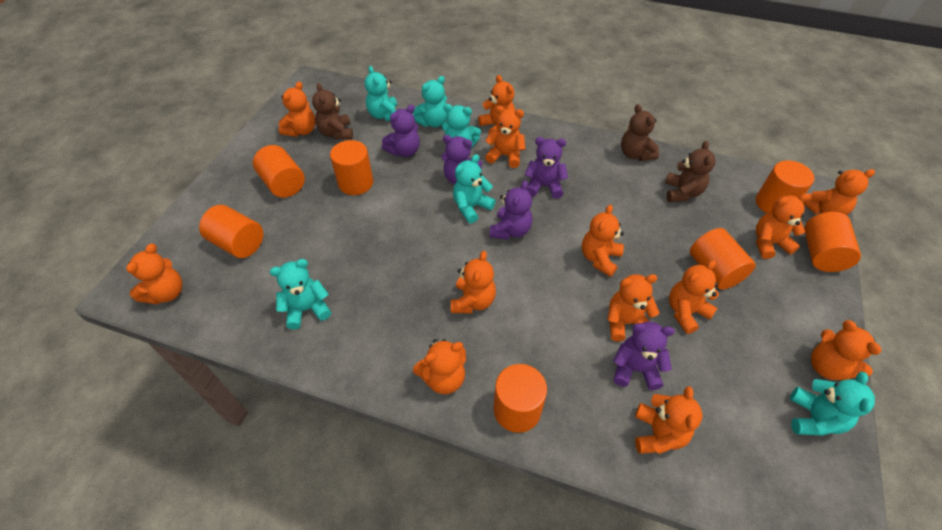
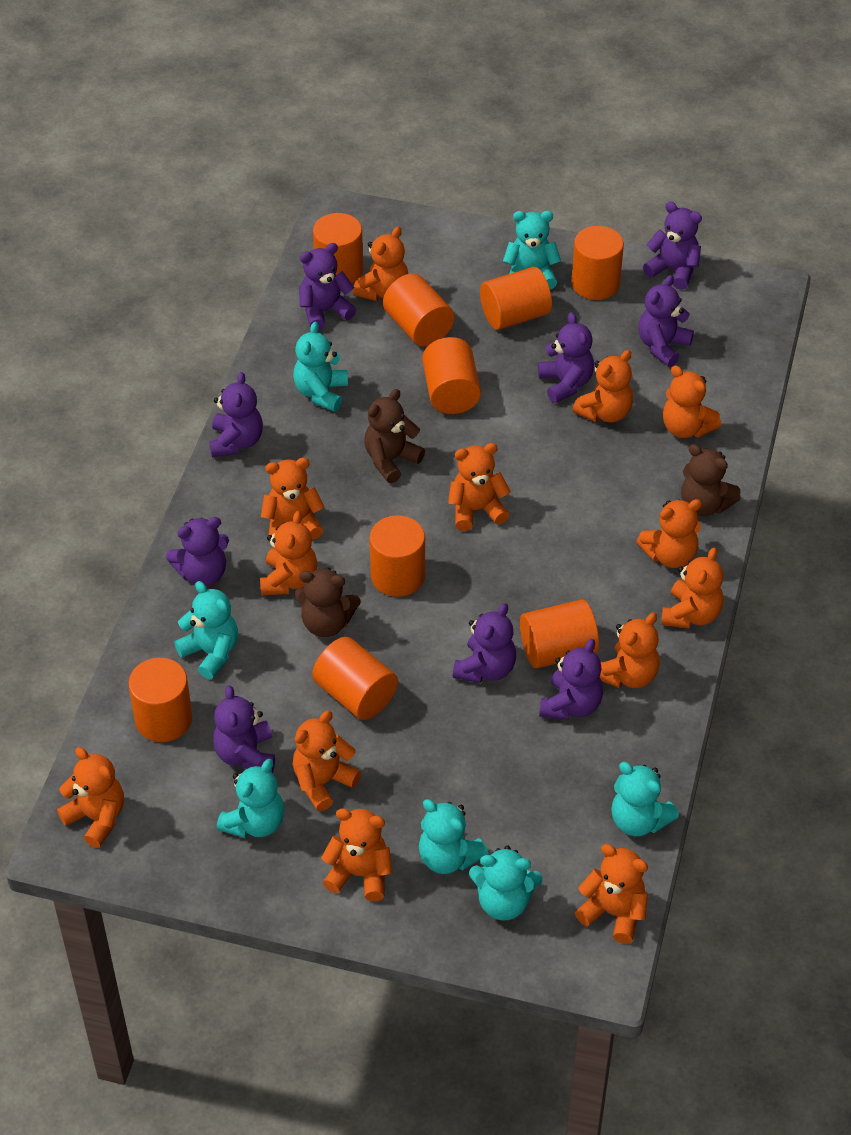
orange cylinder: [199,205,263,258] [253,145,305,198] [330,140,373,195] [493,364,547,433] [690,228,756,290] [756,160,814,213] [804,212,861,272] = 7 -> [128,658,192,742] [312,637,398,720] [313,213,363,284] [370,515,425,597] [383,273,455,347] [422,337,481,414] [480,267,552,330] [520,599,599,668] [571,226,624,300] = 9
purple teddy bear: [382,105,420,157] [442,135,482,185] [489,180,532,240] [524,137,568,199] [613,322,675,390] = 5 -> [166,517,229,586] [209,372,263,458] [213,685,275,773] [299,243,356,330] [453,603,516,683] [538,312,594,403] [539,638,603,720] [638,275,694,367] [643,202,702,290] = 9
turquoise teddy bear: [270,259,331,330] [365,66,397,121] [413,76,447,127] [442,104,481,149] [453,154,496,224] [790,372,875,436] = 6 -> [174,581,238,679] [217,759,284,838] [293,322,348,412] [419,799,488,874] [469,846,542,920] [503,211,561,290] [611,762,679,836] = 7

